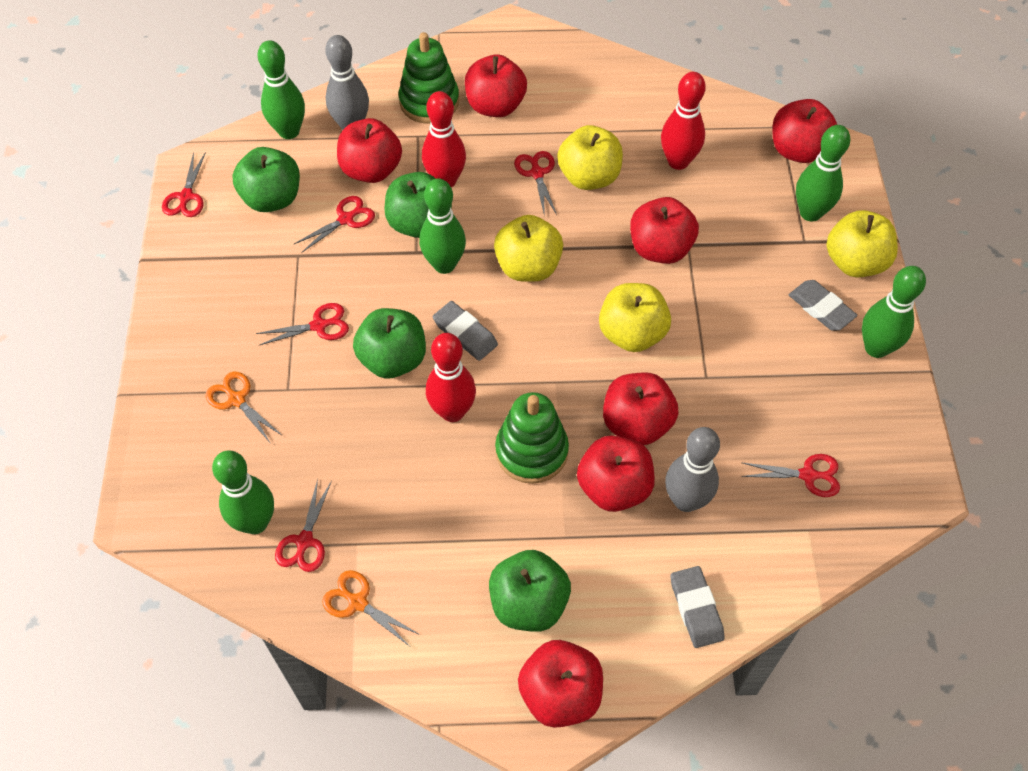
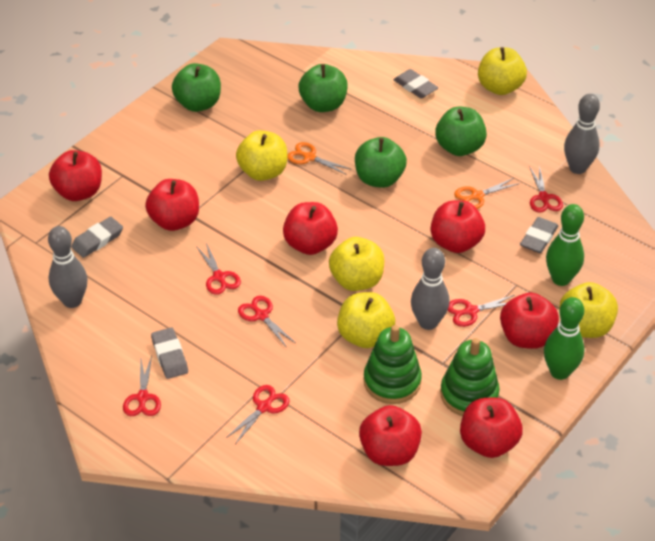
green bowling pin: [212,450,274,534] [258,40,305,139] [419,178,466,274] [796,125,850,221] [862,266,926,358] = 5 -> [544,297,585,380] [546,204,584,286] = 2
grey bowling pin: [325,35,369,130] [665,427,720,512] = 2 -> [48,226,88,308] [411,248,450,330] [564,94,600,174] = 3
grey eraser: [433,301,498,361] [671,566,725,648] [789,280,858,331] = 3 -> [71,217,123,258] [151,327,188,379] [393,69,438,98] [520,217,558,253] = 4
red bowling pin: [422,91,466,188] [426,333,476,422] [661,72,706,170] = 3 -> none = 0
yellow apple: [494,215,563,282] [557,125,623,190] [599,283,671,352] [827,210,898,277] = 4 -> [236,130,287,181] [329,237,385,291] [337,292,395,348] [478,47,527,95] [559,282,618,338] = 5

